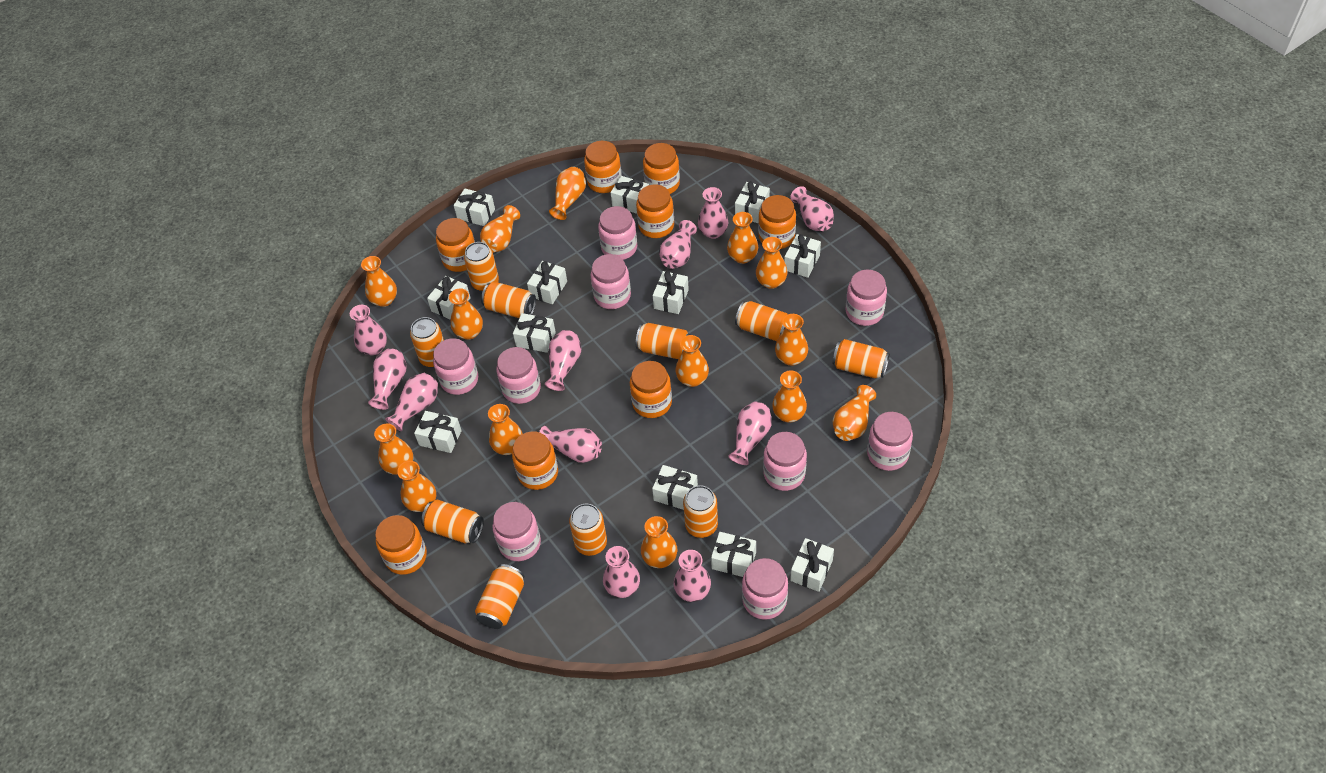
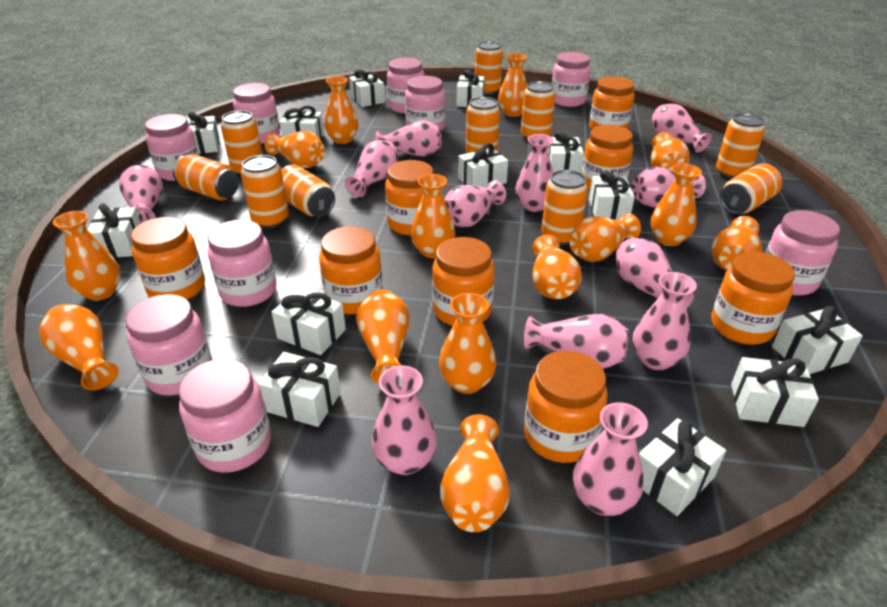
pink vase: [350,305,387,356] [368,348,407,410] [385,373,438,431] [539,426,602,463] [545,330,582,391] [603,546,640,598] [659,220,697,269] [674,550,711,602] [698,187,728,239] [728,402,772,465] [790,186,834,231] = 11 -> [119,165,163,223] [345,140,398,197] [372,366,437,475] [375,120,442,157] [444,180,506,228] [516,134,554,212] [524,314,629,369] [573,402,648,516] [616,238,694,307] [631,167,706,208] [633,272,697,370] [652,104,712,153] = 12
white gift: [414,411,462,453] [427,276,471,320] [453,189,495,226] [513,313,556,353] [527,261,567,304] [610,176,649,214] [652,465,698,510] [653,271,689,314] [711,532,756,577] [735,182,770,223] [784,234,821,278] [790,538,834,592] = 12 -> [87,203,141,258] [186,111,220,154] [258,352,341,427] [272,288,346,355] [279,105,324,140] [349,69,385,107] [457,70,485,107] [458,143,508,187] [548,131,584,173] [589,170,635,220] [639,418,726,516] [731,357,819,427] [772,306,863,374] = 13

